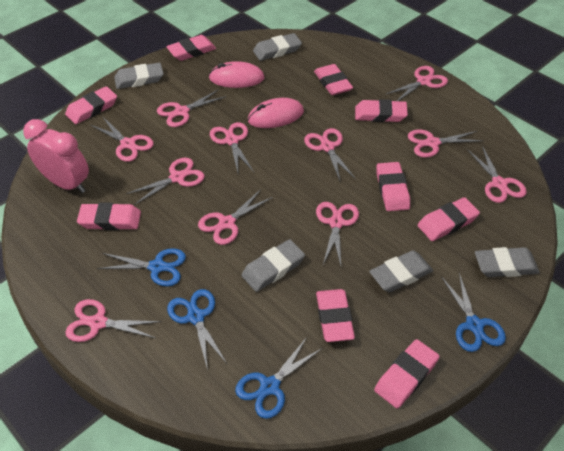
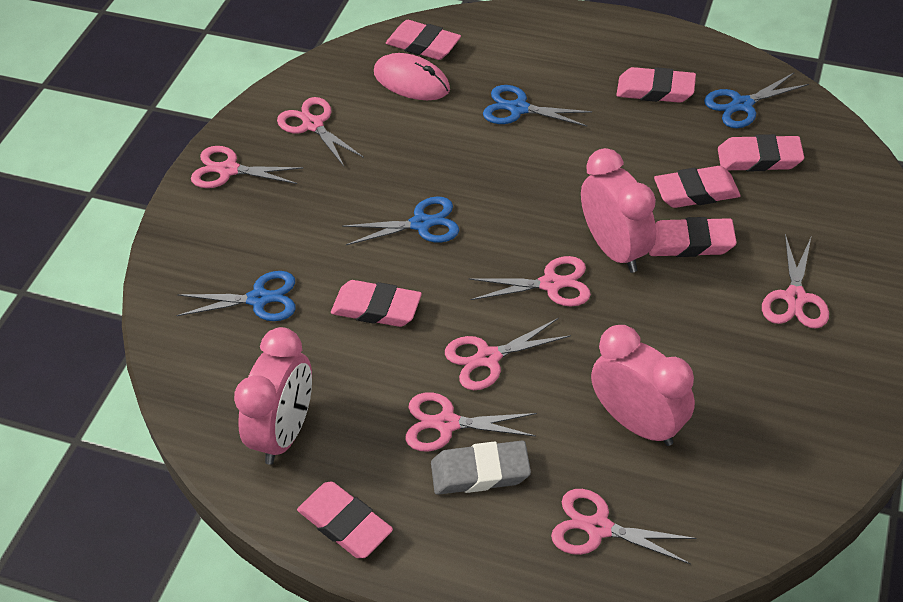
grey eraser: [114,63,164,89] [241,239,305,292] [253,33,302,61] [369,250,433,292] [475,247,540,277] = 5 -> [431,441,531,495] = 1
pink clock: [23,119,89,193] = 1 -> [234,327,312,465] [581,148,656,273] [591,325,695,446] = 3
pink eraser: [65,86,117,124] [77,203,141,230] [166,35,216,61] [314,64,353,95] [316,289,355,342] [355,99,408,122] [374,339,440,409] [376,162,410,211] [418,197,480,241] = 9 -> [297,481,393,558] [331,280,422,327] [386,20,461,60] [616,67,696,103] [649,217,737,257] [654,166,741,208] [718,134,804,171] = 7
pink mouse: [209,61,265,88] [248,98,304,128] = 2 -> [374,53,450,100] = 1
pink scissors: [65,299,162,342] [91,116,154,162] [126,158,205,205] [157,89,226,127] [198,189,273,245] [210,122,254,173] [304,128,356,180] [316,202,359,265] [386,66,448,101] [408,129,484,158] [468,146,527,203] = 11 -> [191,146,303,188] [277,97,364,168] [405,392,537,452] [445,318,571,390] [468,256,591,306] [551,489,696,564] [762,234,829,329] = 7

